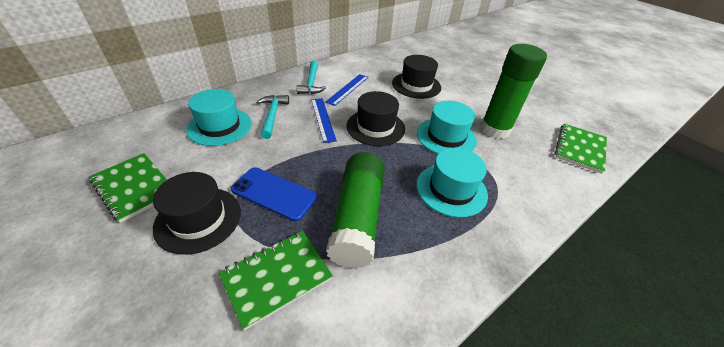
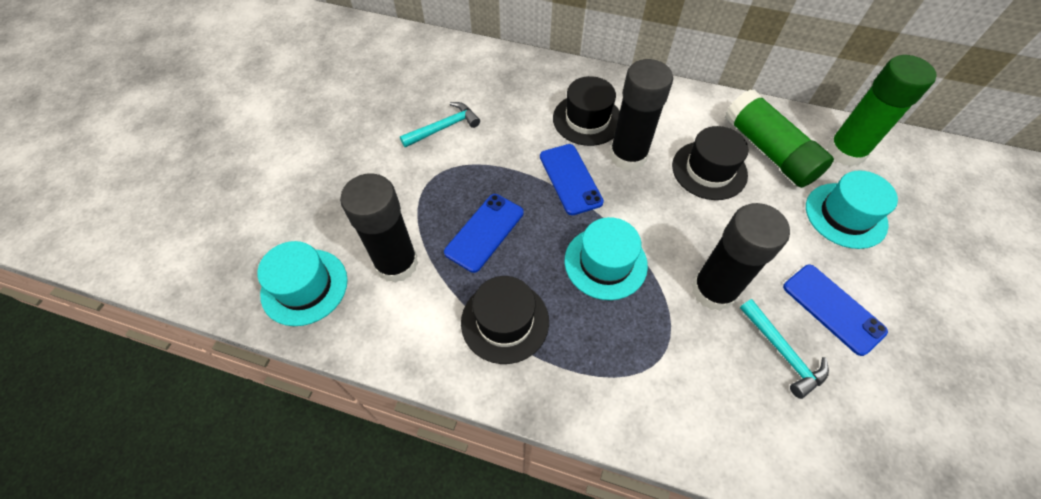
black glue stick: none = 0 -> [340,173,418,283] [609,59,673,171] [692,203,790,311] = 3
blue phone: [231,167,317,221] = 1 -> [444,194,524,273] [540,144,604,215] [783,264,888,356] = 3
blue ruler: [311,98,337,143] [325,74,368,106] = 2 -> none = 0
green notebook: [89,153,167,223] [219,231,333,331] [555,124,607,174] = 3 -> none = 0

